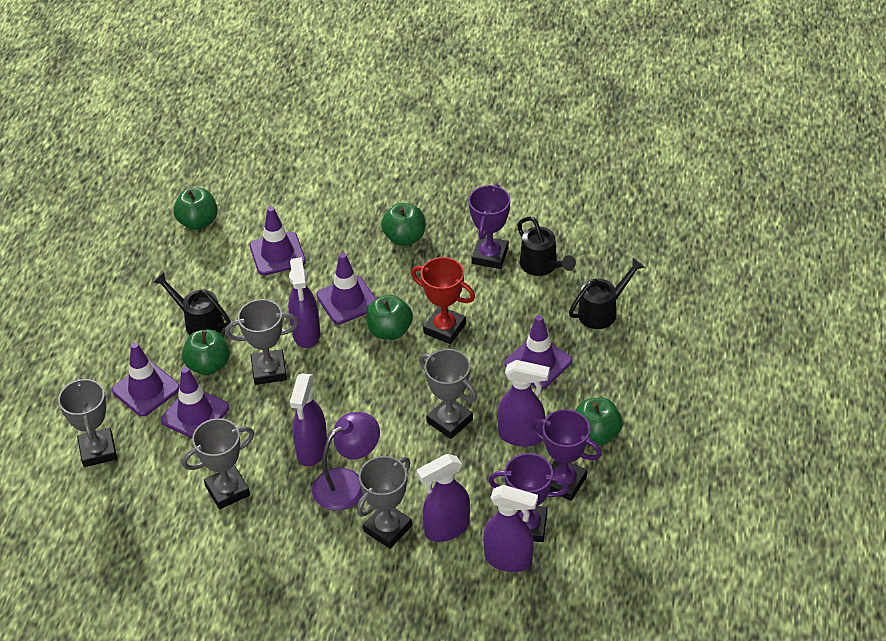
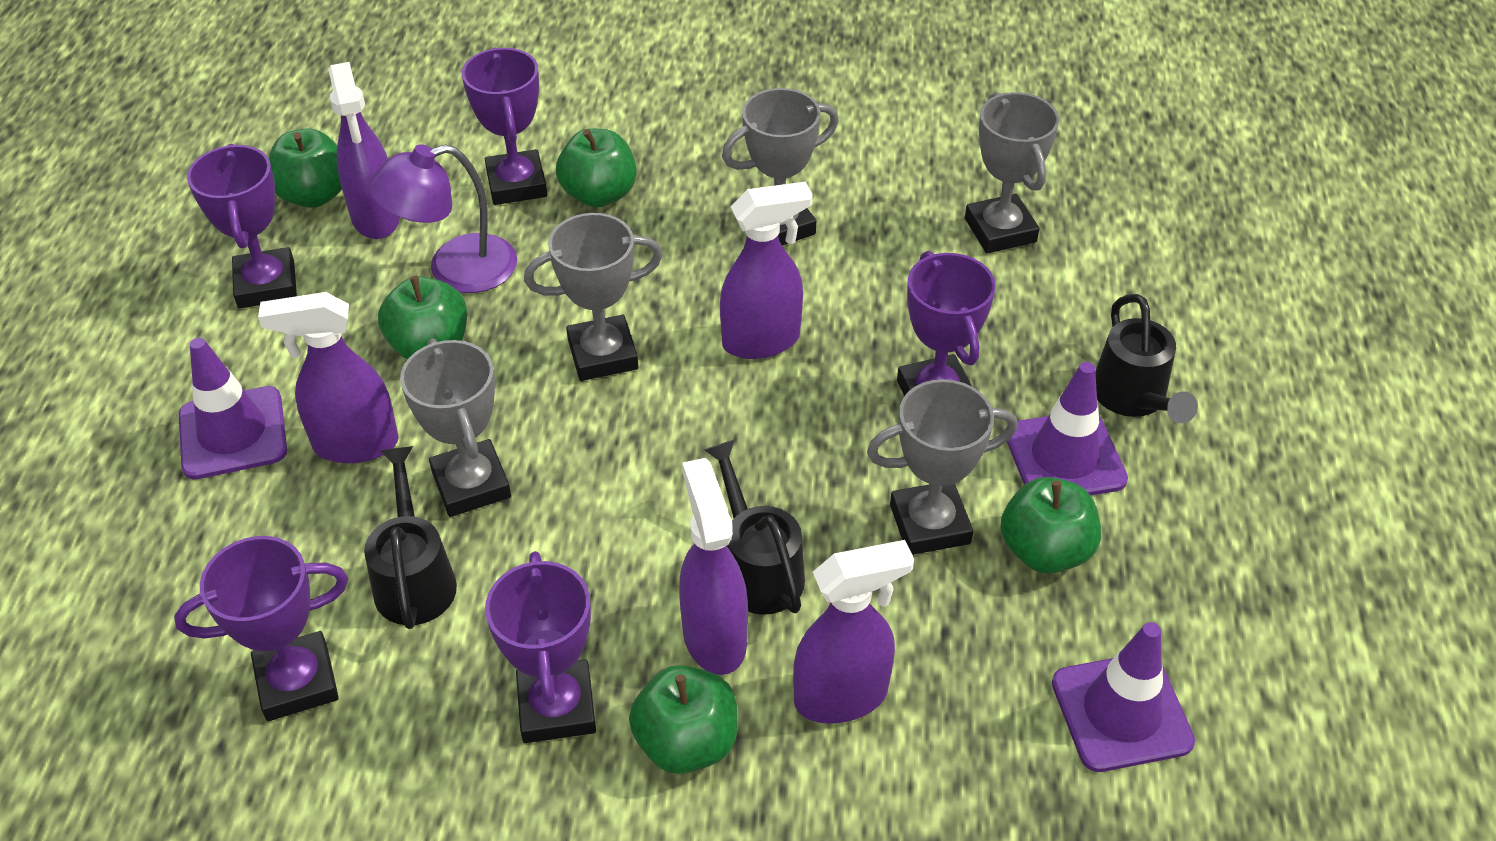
purple traffic cone: [112,342,179,416] [161,367,229,438] [250,206,306,276] [316,253,376,324] [505,315,572,389] = 5 -> [179,338,287,479] [1006,362,1128,496] [1052,622,1195,772] = 3
purple trophy: [468,184,510,269] [488,453,569,542] [530,409,602,501] = 3 -> [174,536,348,721] [187,144,297,308] [462,48,547,205] [485,551,596,743] [897,251,996,396] = 5
red trophy: [411,257,475,344] = 1 -> none = 0

